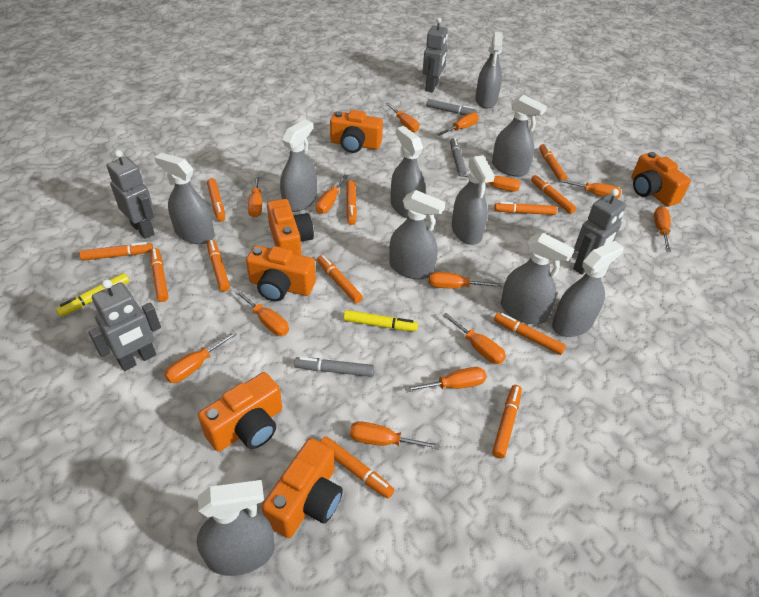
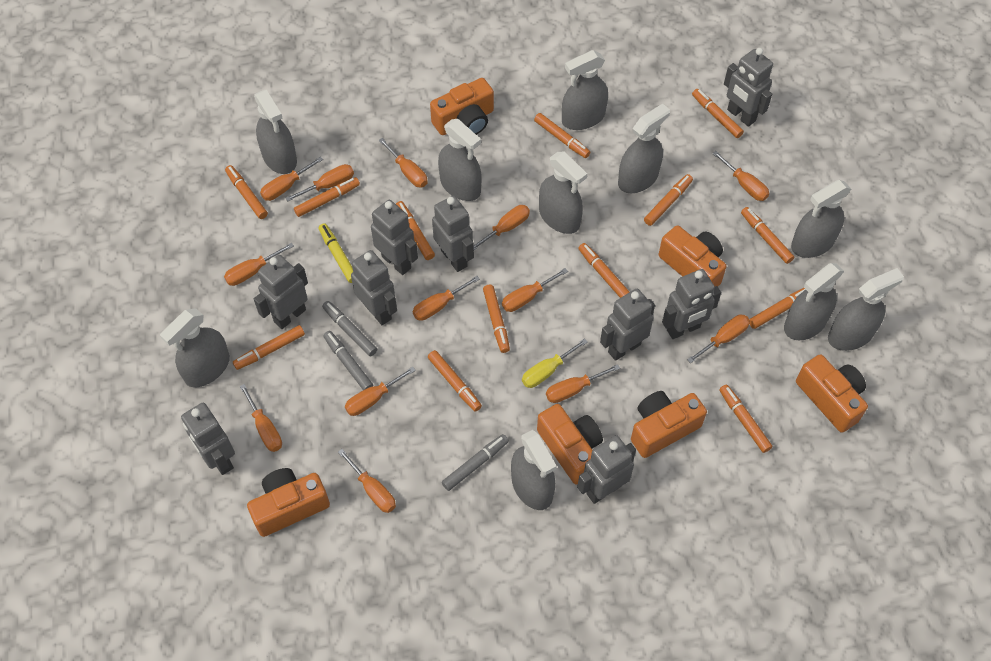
grey robot: [89,279,161,371] [107,150,155,239] [422,17,448,93] [573,189,626,275] = 4 -> [181,403,235,475] [254,255,308,329] [351,250,397,325] [371,200,418,275] [432,195,474,272] [577,435,636,504] [600,289,655,361] [662,269,721,339] [724,48,773,127] = 9
orange marker: [80,242,153,261] [150,248,168,302] [207,178,225,222] [207,240,230,292] [317,255,363,303] [320,436,394,499] [346,180,357,225] [492,385,522,459] [494,202,557,215] [494,313,566,355] [531,175,576,214] [539,144,567,183] = 12 -> [225,165,268,219] [233,325,305,370] [294,177,360,217] [396,201,435,260] [428,350,482,412] [483,285,510,353] [534,113,590,158] [578,243,630,298] [644,174,693,226] [692,89,744,138] [719,384,772,453] [741,207,794,264] [749,288,806,329] = 13
yellow marker: [56,273,129,317] [344,310,418,331] = 2 -> [319,223,353,283] = 1
yellow screwdriver: none = 0 -> [522,338,588,388] = 1

